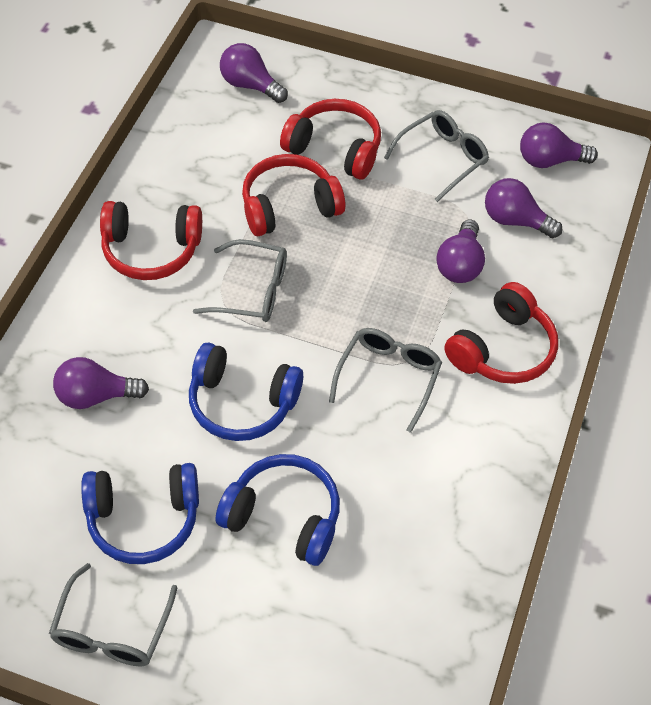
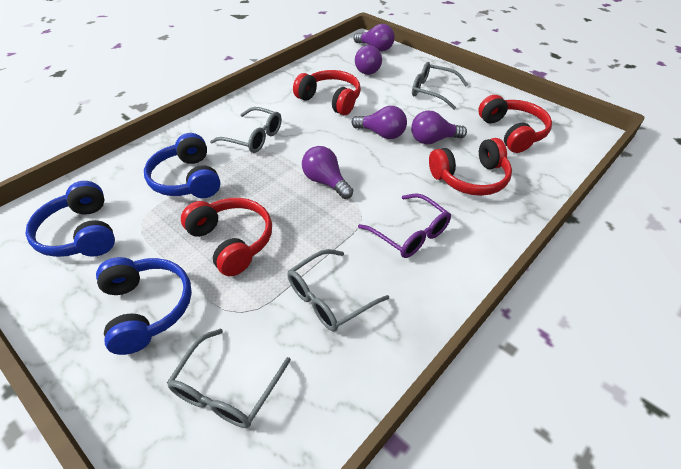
purple glasses: none = 0 -> [358,193,451,258] = 1

